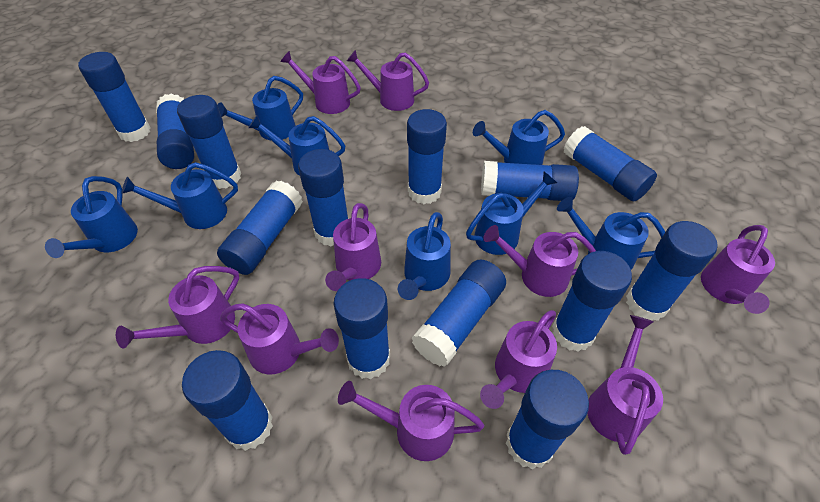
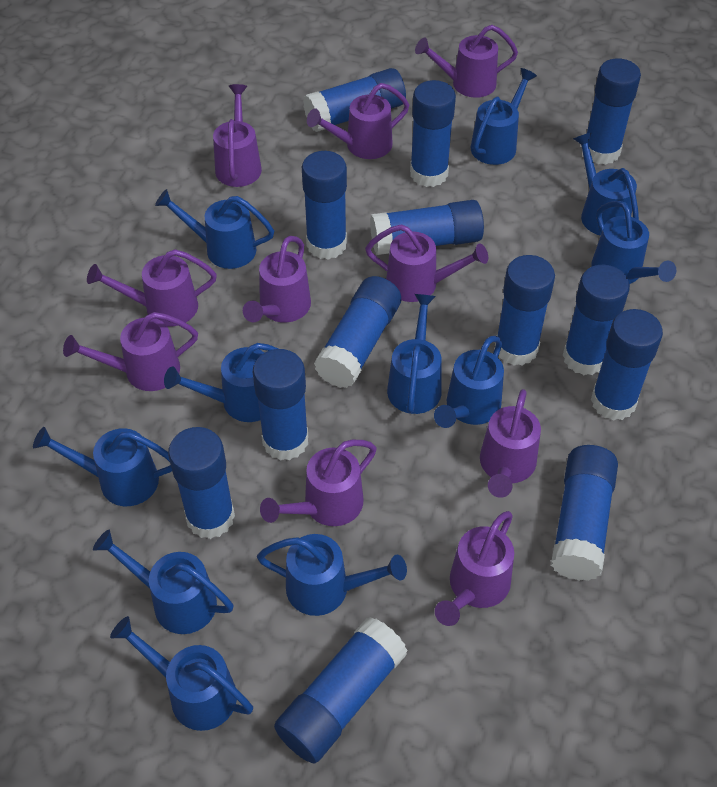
blue glue stick: [78,52,150,142] [156,93,194,169] [177,95,241,189] [182,350,273,451] [217,181,303,275] [298,149,348,246] [334,278,390,379] [407,109,447,204] [412,259,506,367] [481,161,579,201] [506,370,589,469] [552,251,632,352] [564,126,657,201] [626,221,718,321] = 14 -> [168,427,235,539] [253,349,308,461] [274,617,408,764] [302,151,347,260] [303,68,406,132] [314,276,401,388] [370,200,484,255] [410,80,456,187] [495,255,555,366] [551,445,618,581] [563,265,630,375] [587,58,641,165] [591,309,663,421] = 13
blue watering can: [45,176,138,258] [121,162,238,229] [217,76,303,140] [248,115,345,176] [398,212,451,300] [466,171,557,255] [473,110,565,165] [557,197,665,270] = 8 -> [33,427,172,506] [93,530,233,634] [110,616,253,731] [155,189,274,269] [164,343,279,422] [257,534,407,616] [387,294,442,414] [434,336,504,428] [471,68,537,165] [573,132,639,236] [591,201,676,284] = 11

